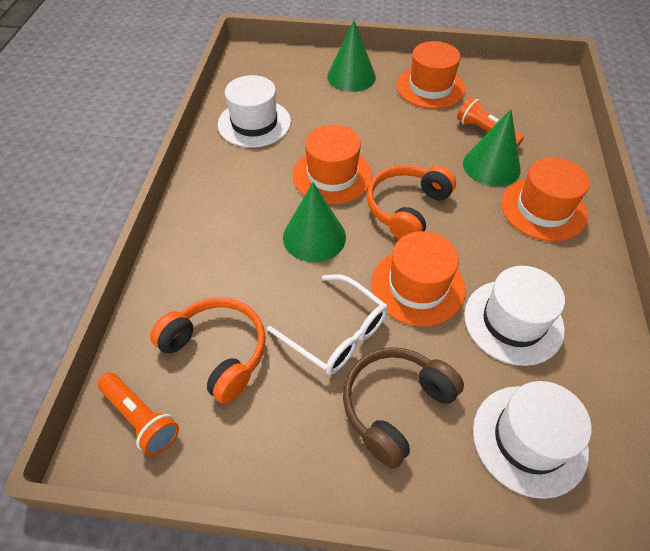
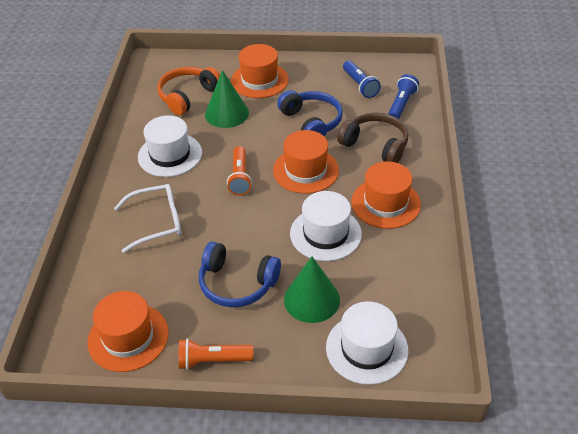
blue flashlight: none = 0 -> [343,61,381,98] [388,74,419,119] = 2
blue headphones: none = 0 -> [199,241,281,307] [277,90,343,137] = 2
green cone: [283,182,346,262] [327,20,376,92] [463,109,521,187] = 3 -> [205,70,249,128] [284,257,340,323] = 2
orange headphones: [150,297,266,404] [367,165,456,239] = 2 -> [157,67,220,115] = 1

